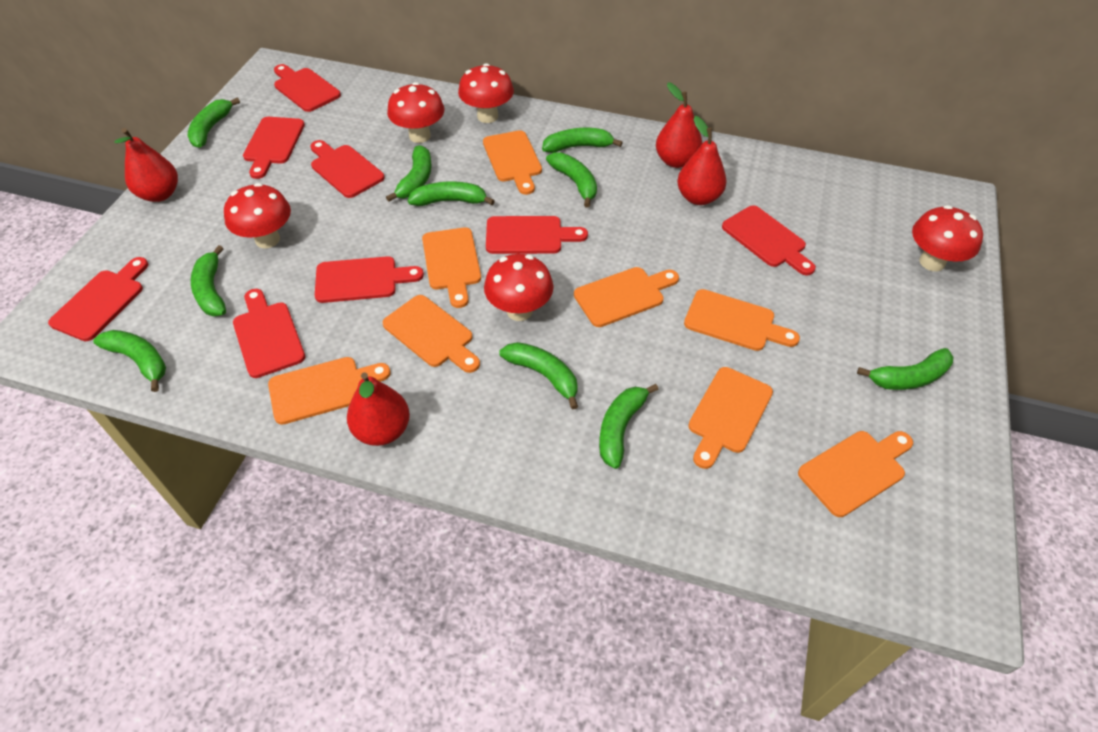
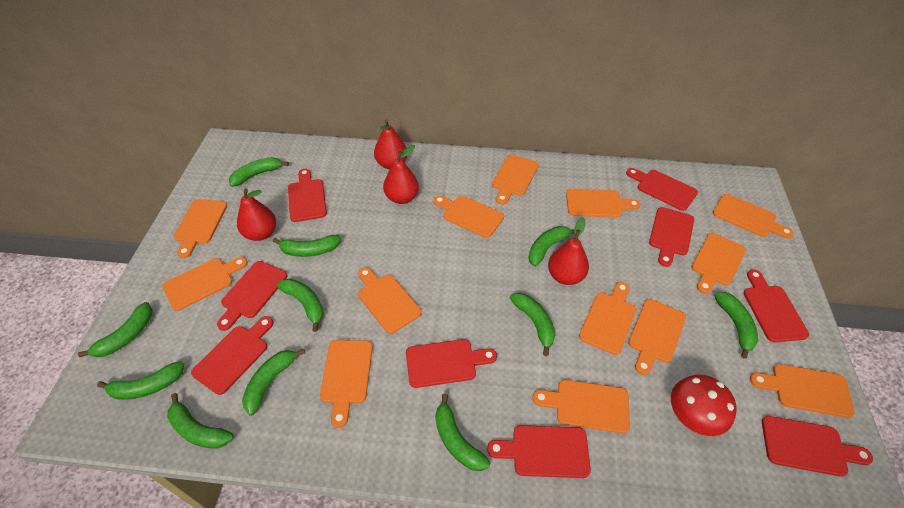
green banana: [93,330,166,392] [188,98,240,148] [191,245,226,316] [386,145,432,202] [408,181,495,206] [499,342,578,410] [542,128,623,153] [546,152,597,208] [599,384,659,469] [857,348,954,390] = 10 -> [78,302,152,357] [97,361,184,400] [167,393,234,449] [229,157,289,187] [242,349,305,416] [273,235,341,257] [276,279,324,332] [435,394,491,471] [510,293,555,356] [528,226,575,267] [714,292,758,359] = 11
orange cutting board: [268,357,391,425] [383,295,480,373] [422,227,481,308] [483,130,542,195] [574,267,679,327] [684,289,800,351] [688,367,773,469] [798,431,913,517] = 8 -> [162,257,248,311] [174,199,227,258] [320,340,373,428] [358,267,422,334] [433,196,504,238] [492,155,539,205] [532,380,630,434] [566,189,640,218] [579,282,636,355] [628,299,686,375] [691,233,746,294] [713,194,794,239] [750,364,855,418] = 13
red cutting board: [48,257,148,341] [233,289,305,378] [243,117,305,179] [274,64,341,112] [310,140,385,198] [315,256,424,303] [486,216,588,254] [722,205,816,275] = 8 -> [191,316,274,395] [217,261,287,331] [288,169,327,222] [406,339,497,388] [487,425,591,478] [626,168,698,211] [649,207,694,267] [744,269,809,342] [762,416,873,477] = 9
red mushroom: [224,183,291,249] [387,82,444,143] [458,63,514,123] [484,254,554,321] [912,205,983,271] = 5 -> [671,375,737,436] = 1

